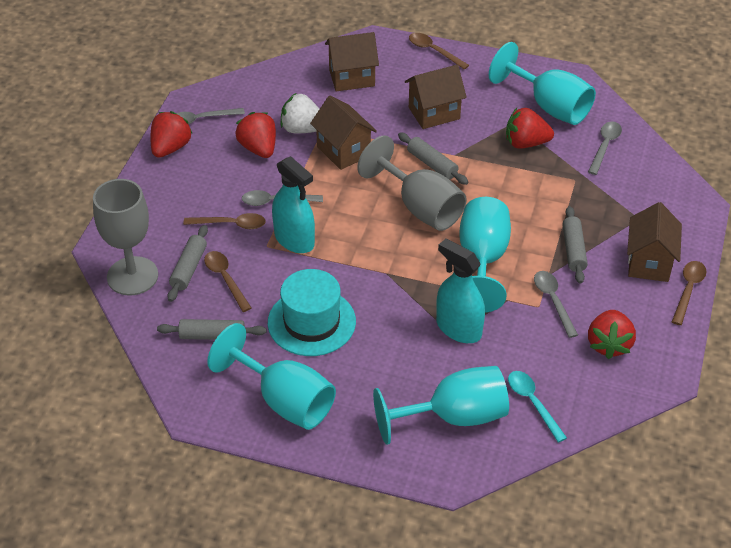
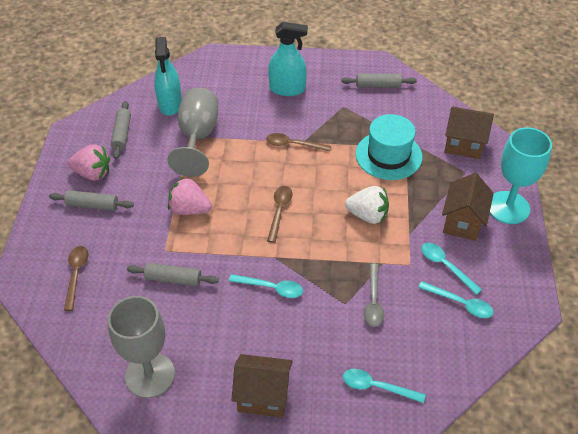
brown house: [310,95,377,170] [325,32,379,91] [405,65,467,129] [627,202,682,282] = 4 -> [231,354,293,418] [442,173,494,241] [444,106,494,159] = 3
brown spoon: [183,213,266,229] [204,251,251,312] [409,33,469,70] [672,261,706,325] = 4 -> [64,246,89,311] [266,133,331,151] [267,186,293,243] = 3
grey spoon: [176,108,245,125] [242,190,323,206] [534,271,578,338] [588,121,622,175] = 4 -> [363,263,384,327] = 1
pink strawberry: none = 0 -> [68,144,110,181] [168,177,212,215] = 2
red strawberry: [151,111,193,158] [235,112,276,158] [506,108,554,149] [588,310,636,359] = 4 -> none = 0
turquoise goblet: [207,323,336,430] [373,366,509,445] [459,197,511,313] [489,42,596,125] = 4 -> [490,127,552,224] = 1
turquoise spoon: [508,371,567,443] = 1 -> [229,274,303,298] [343,369,426,403] [418,281,493,318] [421,243,482,295] = 4

